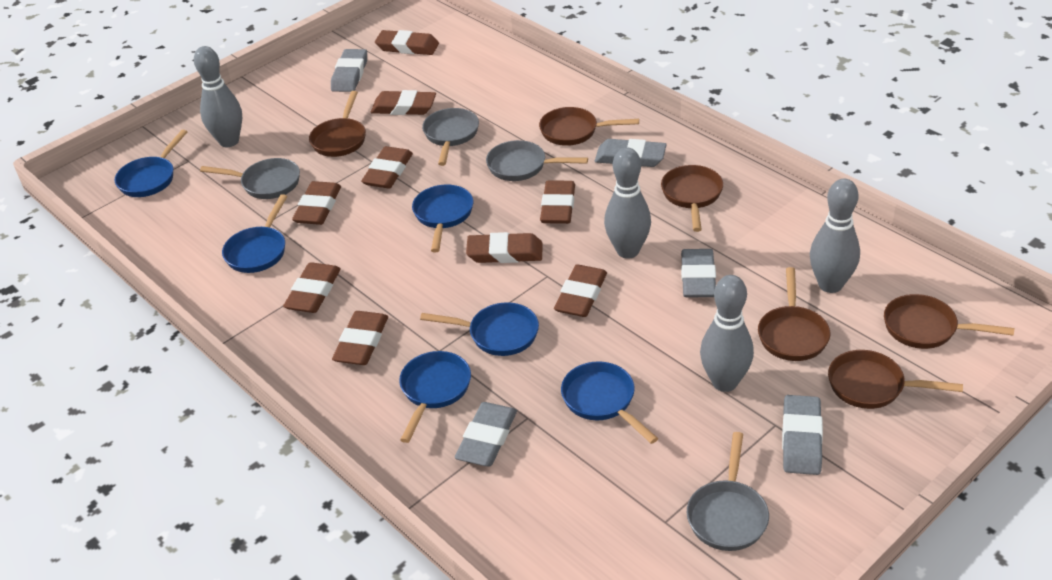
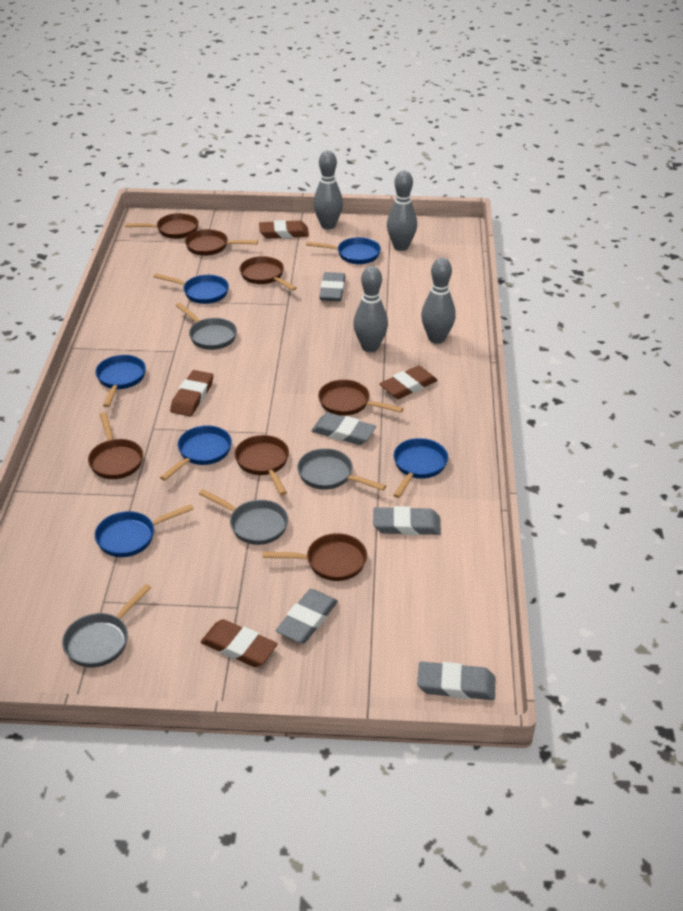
brown eraser: [283,262,341,313] [292,181,341,225] [332,311,388,365] [361,146,413,189] [371,90,436,115] [375,30,439,55] [466,232,543,263] [540,180,575,224] [554,264,607,317] = 9 -> [170,370,213,416] [201,619,278,667] [259,220,309,238] [379,366,438,399] = 4
brown pan: [309,91,366,157] [539,107,639,146] [661,165,723,232] [758,267,830,361] [828,350,963,409] [884,294,1014,349] = 6 -> [88,412,143,479] [125,213,199,239] [185,229,258,256] [235,435,289,495] [240,256,297,291] [263,533,367,581] [318,379,403,416] = 7

